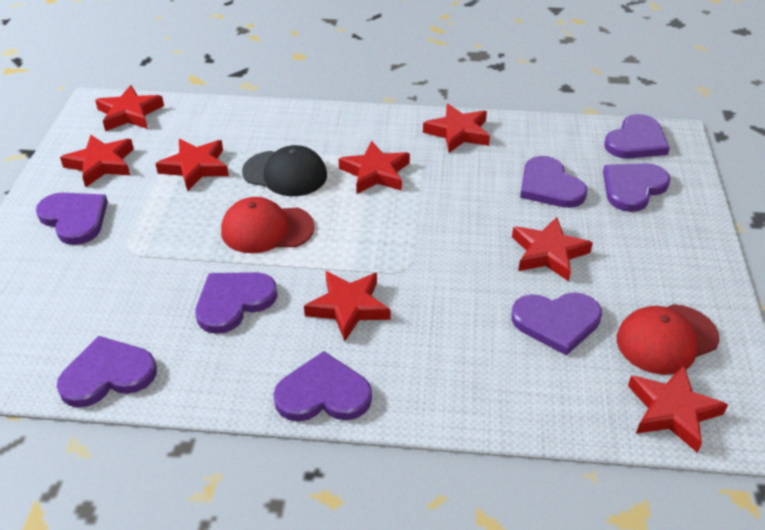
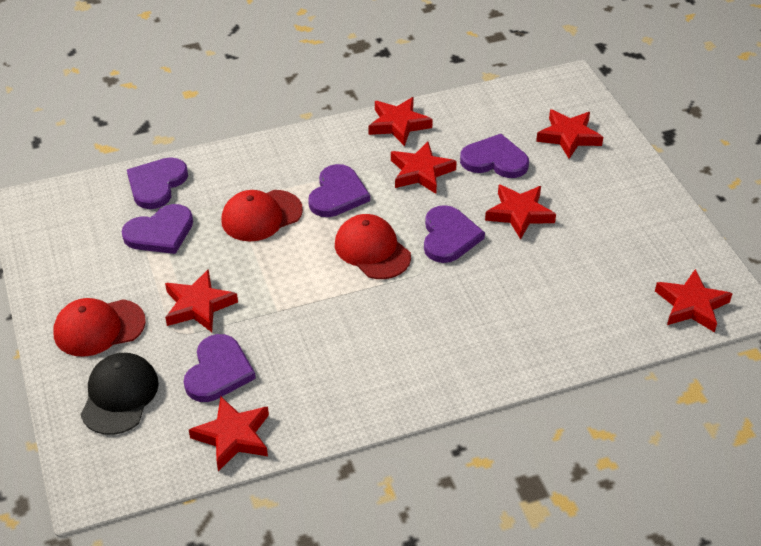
purple heart: [36,193,108,245] [57,336,157,407] [195,272,277,334] [273,351,372,421] [511,292,602,355] [520,156,587,208] [603,163,670,212] [604,114,670,159] = 8 -> [122,204,193,254] [127,157,188,209] [184,334,256,402] [308,164,370,217] [424,205,485,263] [460,134,529,178] = 6
red cap: [221,197,315,253] [617,304,719,375] = 2 -> [53,298,146,357] [221,190,303,242] [335,214,411,279] = 3
red star: [60,135,134,187] [95,85,164,131] [155,139,229,191] [304,271,391,341] [339,141,410,194] [423,104,490,153] [512,217,593,281] [628,365,728,453] = 8 -> [165,269,238,332] [189,397,269,471] [369,97,433,146] [391,142,457,194] [485,184,556,240] [536,109,603,159] [655,269,733,333] = 7

